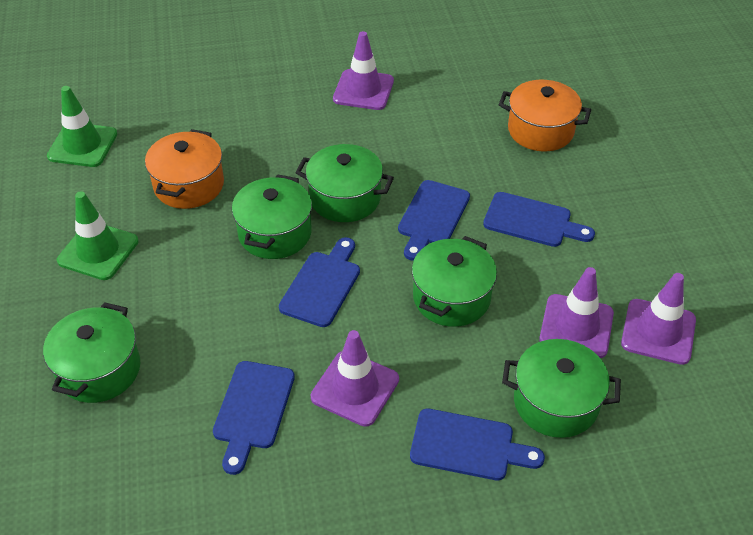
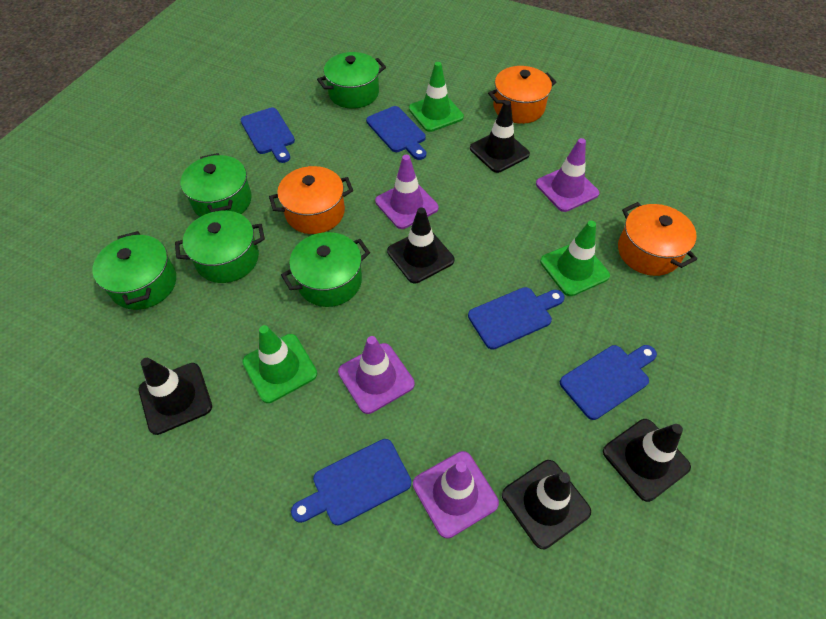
black traffic cone: none = 0 -> [139,358,212,435] [387,207,454,283] [470,100,530,173] [502,460,591,549] [603,419,691,502] = 5
green traffic cone: [47,86,117,167] [57,191,139,280] = 2 -> [242,325,317,403] [409,62,464,132] [540,221,610,296] = 3
orange pot: [145,129,224,209] [499,80,591,151] = 2 -> [269,166,353,234] [488,66,556,124] [618,202,697,276] = 3

